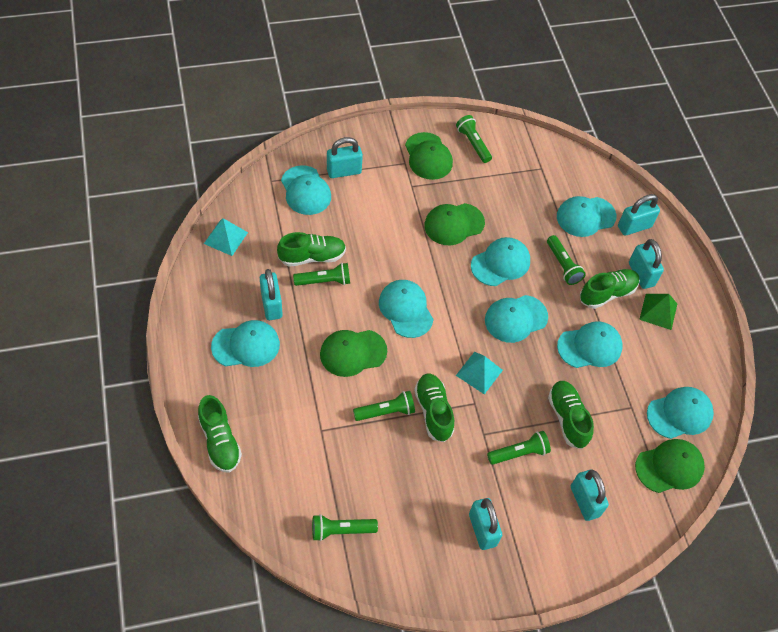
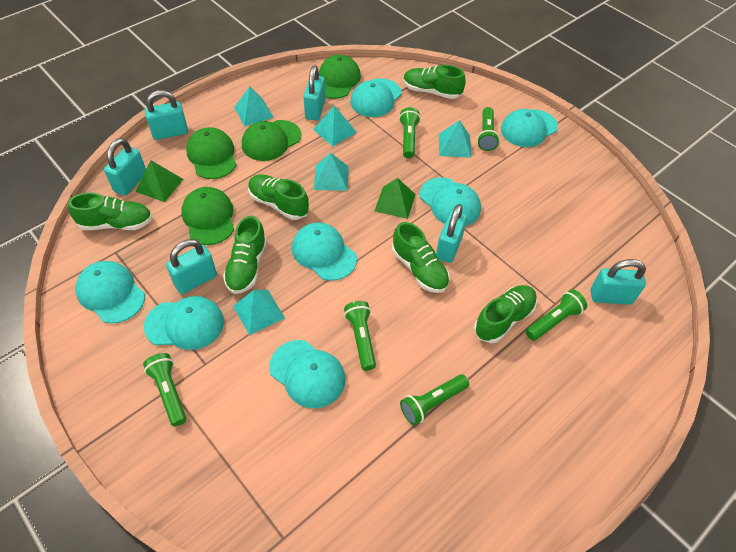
green pyramid: [639,294,677,330] = 1 -> [136,160,183,202] [375,178,416,219] = 2
green shoe: [198,395,242,473] [277,232,346,267] [414,373,454,442] [548,381,594,449] [580,269,640,309] = 5 -> [68,192,152,230] [223,216,267,294] [248,174,309,220] [392,222,450,293] [403,65,465,99] [474,285,537,343] = 6
turquoise cap: [211,320,280,367] [281,165,331,215] [379,280,434,338] [471,237,530,286] [485,295,548,343] [557,196,616,237] [557,321,623,368] [647,387,714,439] = 8 -> [75,261,145,324] [144,296,224,350] [269,340,345,408] [292,223,357,281] [350,78,402,117] [420,177,481,226] [501,109,558,147] = 7
turquoise pyramid: [204,218,248,256] [456,352,503,394] = 2 -> [233,290,285,335] [234,87,274,126] [313,105,357,146] [314,153,349,191] [439,120,471,158] = 5

